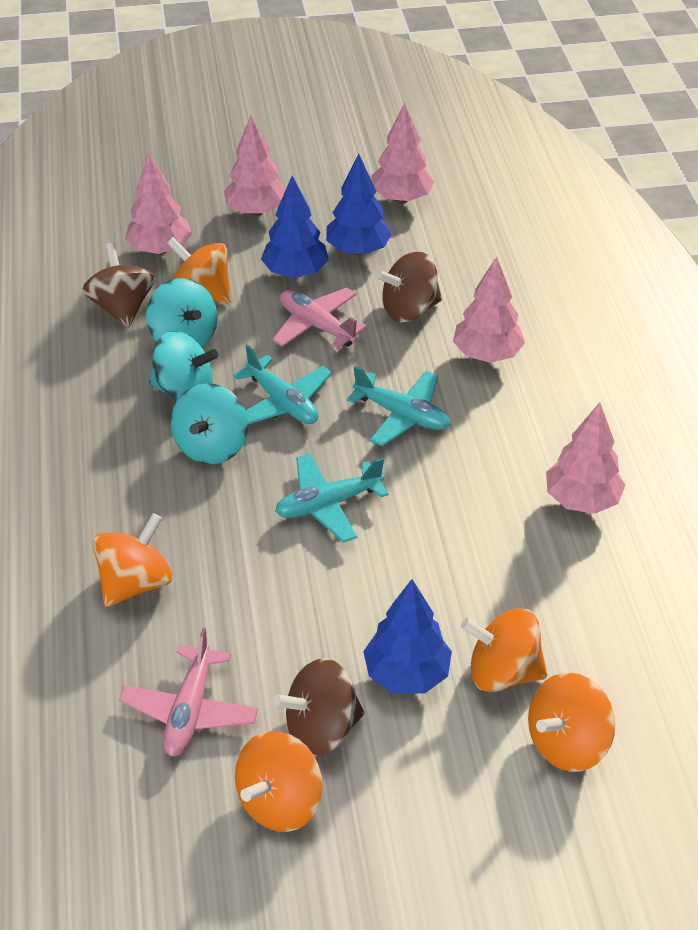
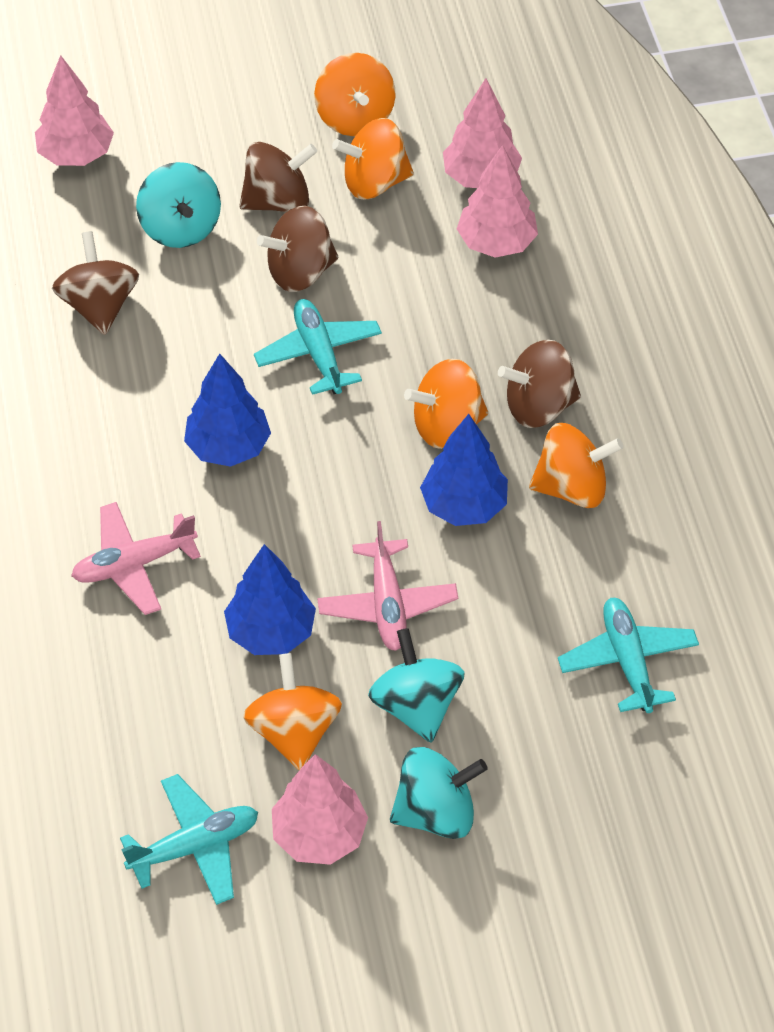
brown spinning top: [82,243,155,328] [273,658,364,756] [376,251,442,322] = 3 -> [52,231,139,335] [239,142,317,212] [257,206,338,292] [498,340,581,428] = 4
pink tree: [125,152,192,255] [224,115,286,216] [371,103,434,203] [453,257,525,363] [546,402,625,514] = 5 -> [35,55,114,166] [272,754,368,865] [443,78,522,188] [457,145,538,258] = 4

